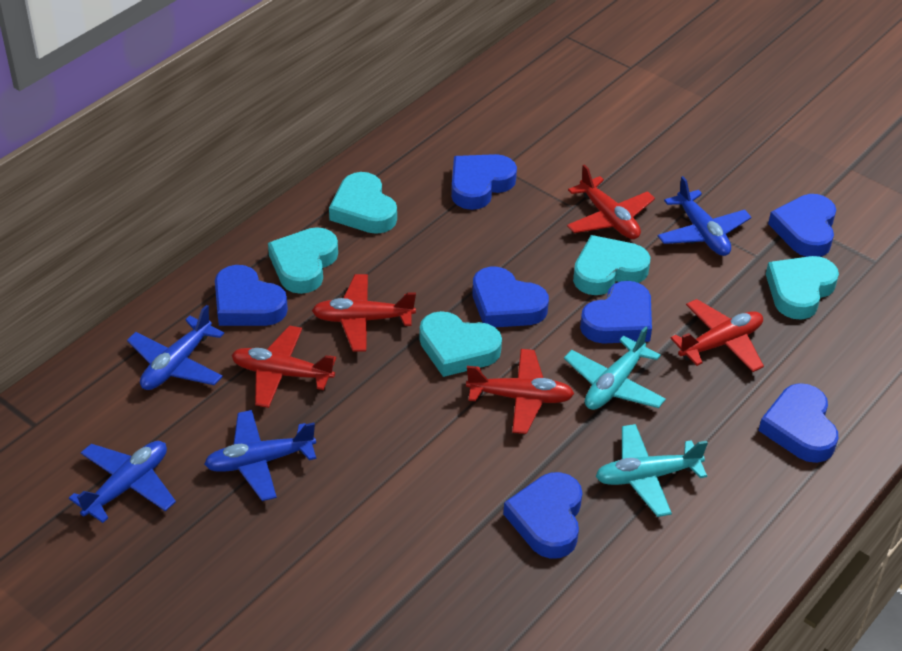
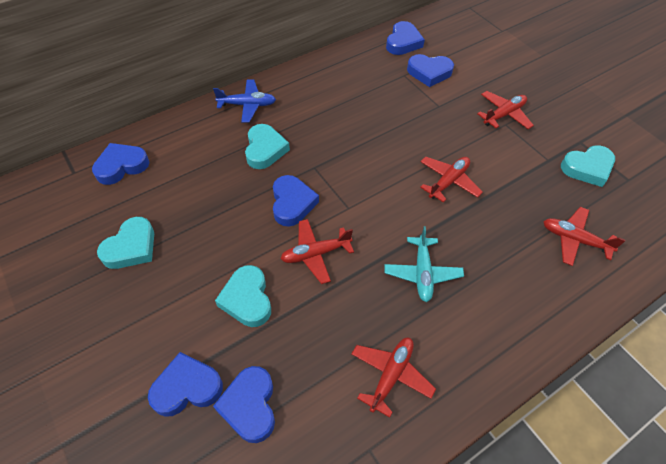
blue heart: [215,265,288,326] [451,154,517,210] [472,267,549,327] [503,472,582,559] [580,281,652,344] [758,383,838,463] [768,194,836,257] = 7 -> [92,143,149,185] [148,352,223,417] [213,366,275,443] [273,175,319,227] [386,21,425,55] [407,54,454,87] = 6
blue plane: [69,441,176,523] [127,305,224,390] [204,410,316,501] [658,176,751,256] = 4 -> [213,80,276,123] = 1
turquoise heart: [268,227,338,294] [329,172,397,234] [419,311,502,377] [573,235,650,295] [766,256,839,320] = 5 -> [97,217,154,269] [215,265,271,327] [245,124,290,169] [561,145,615,187] = 4
turquoise plane: [564,326,666,410] [595,424,708,517] = 2 -> [385,226,464,302] = 1

